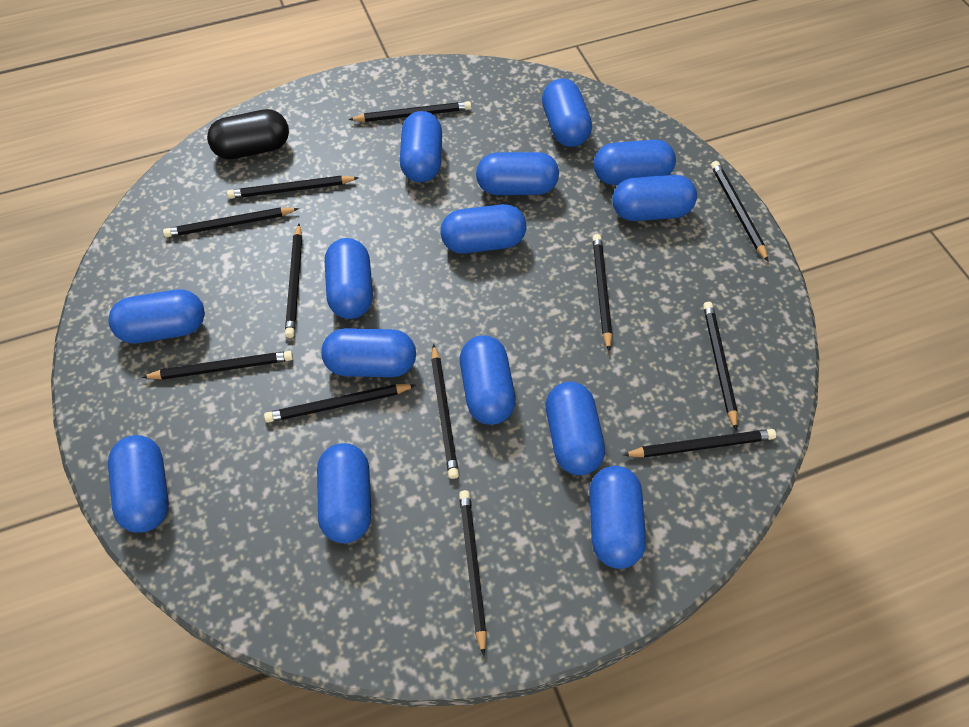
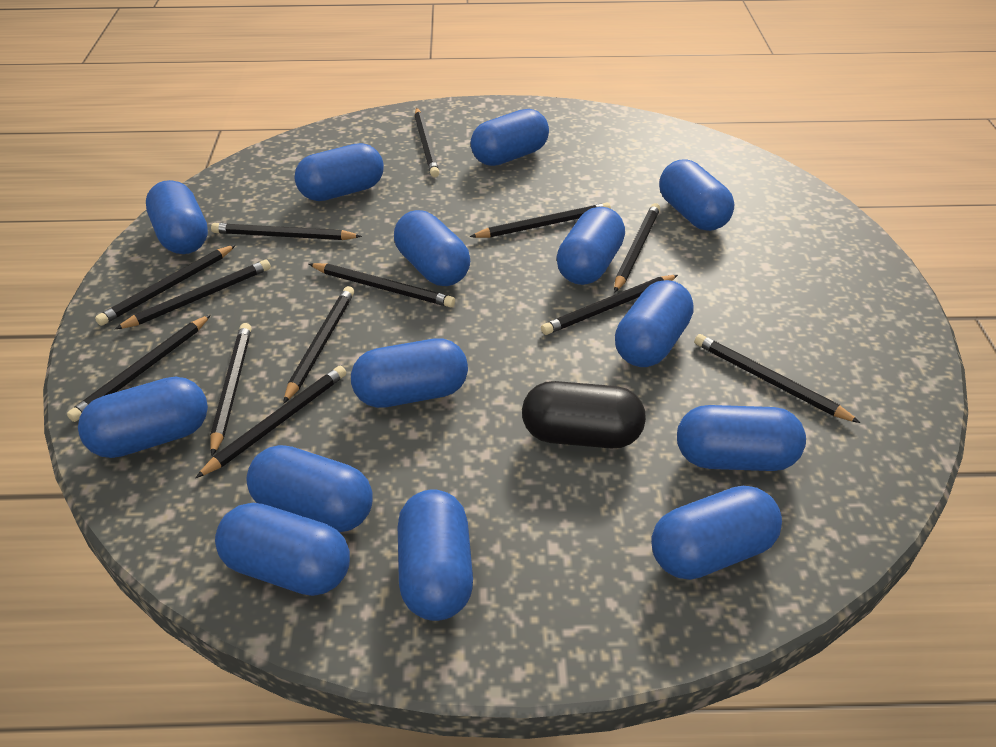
black pencil: [141,351,293,380] [163,207,299,238] [227,176,359,199] [264,384,416,423] [285,224,302,338] [348,101,471,122] [431,344,459,479] [459,490,487,656] [593,234,612,351] [623,429,776,458] [703,302,738,431] [711,161,769,262] = 12 -> [67,315,211,422] [95,245,236,326] [115,260,271,329] [195,366,346,478] [210,323,252,456] [211,223,362,240] [283,286,354,404] [309,263,455,308] [415,108,440,177] [470,203,611,238] [541,275,678,335] [614,203,660,293] [694,334,860,423] = 13

